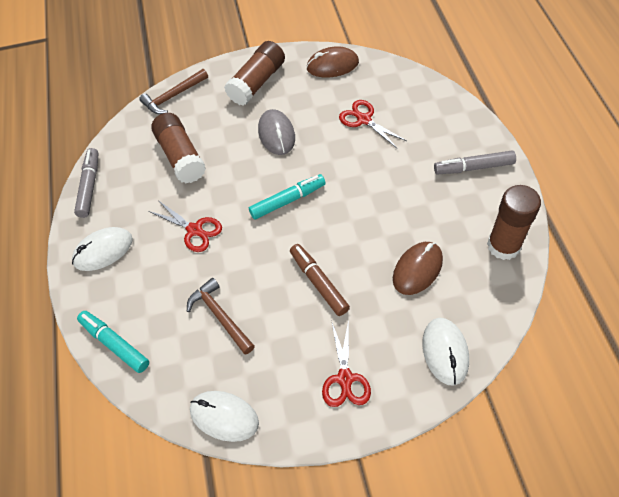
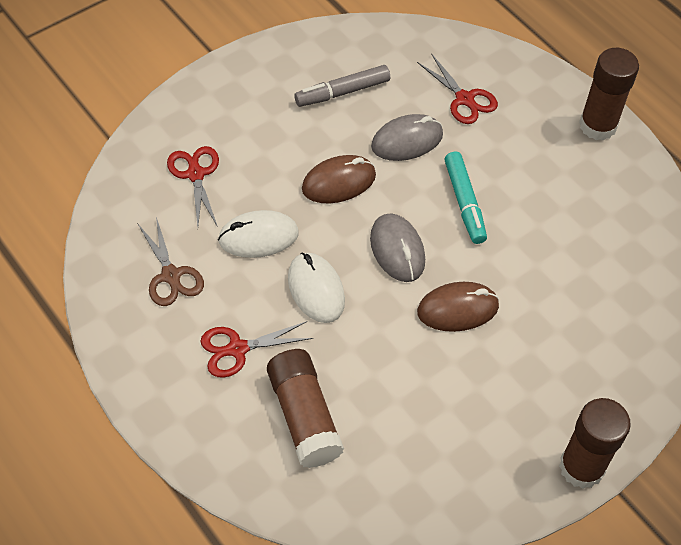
brown hammer: [139,69,208,114] [187,278,255,355] = 2 -> none = 0
brown marker: [290,244,350,316] = 1 -> none = 0
brown scissors: none = 0 -> [137,217,204,306] = 1
grey marker: [74,148,99,218] [434,150,516,174] = 2 -> [294,65,390,107] = 1
grey mouse: [258,109,295,155] = 1 -> [370,213,425,282] [371,114,443,161] = 2
turquoise marker: [77,311,149,373] [249,174,326,220] = 2 -> [444,152,487,244] = 1
white mouse: [72,227,133,271] [190,391,259,442] [422,318,469,386] = 3 -> [218,210,299,258] [288,253,345,323] = 2

